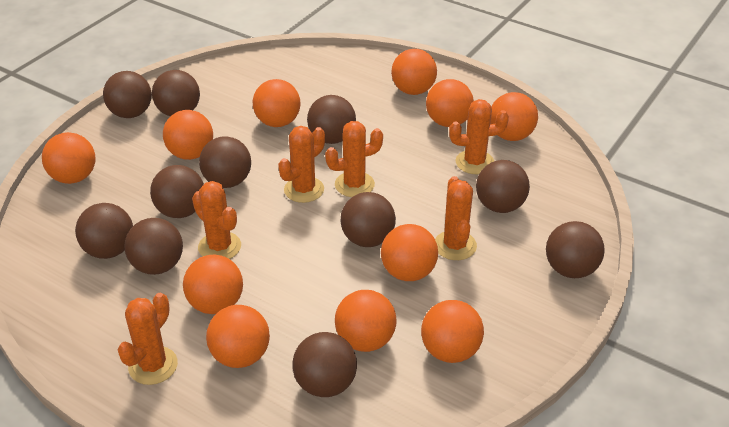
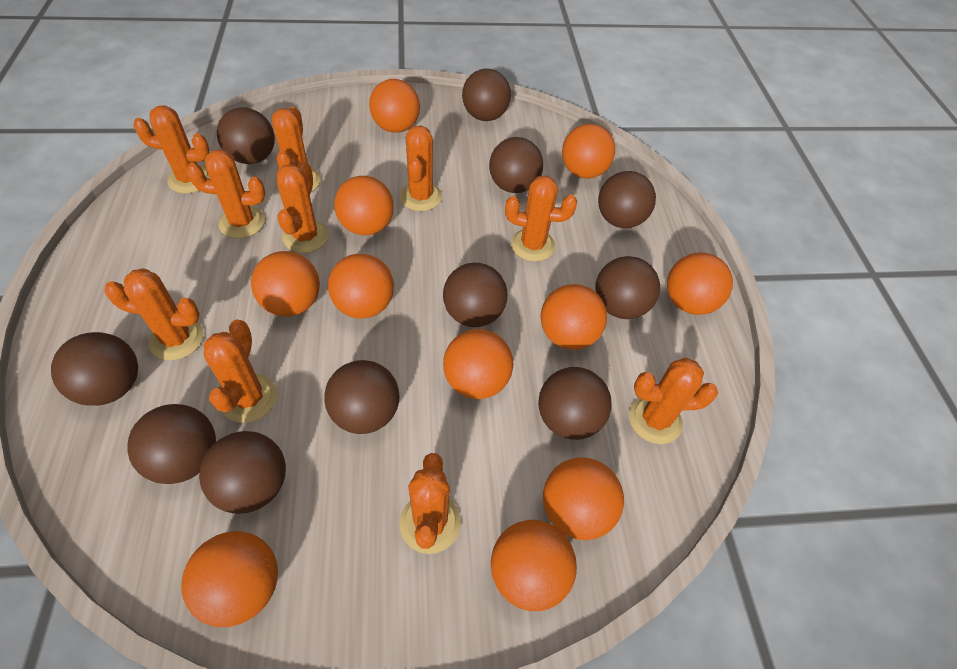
orange cactus: [117,293,178,385] [192,181,241,259] [278,126,325,203] [325,121,383,197] [435,176,477,260] [449,99,509,174] = 6 -> [104,268,204,360] [133,105,210,194] [186,149,265,238] [203,319,277,423] [272,107,321,192] [277,161,329,253] [400,125,442,211] [400,453,461,554] [505,175,577,262] [629,358,718,444] = 10

